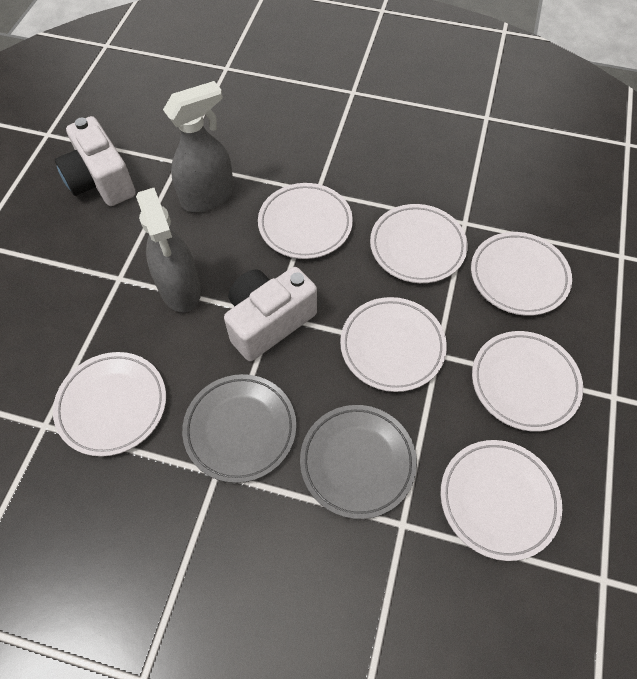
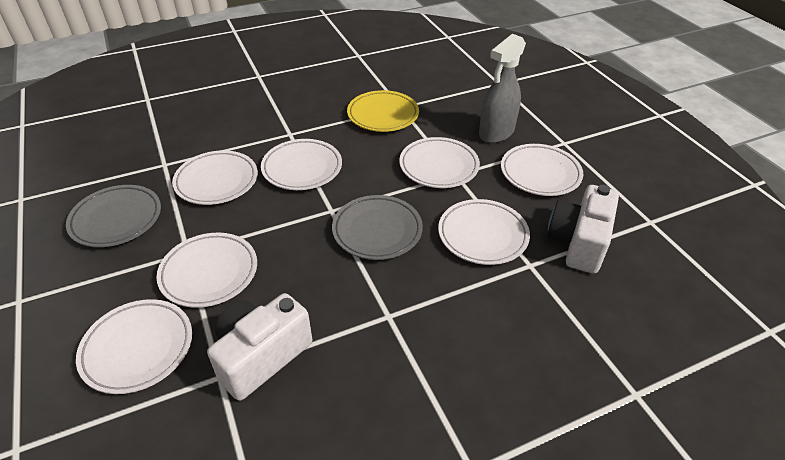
grey spray bottle: [136,188,201,313] [163,81,234,212] = 2 -> [479,34,526,143] = 1
yellow plate: none = 0 -> [347,90,419,132] = 1

